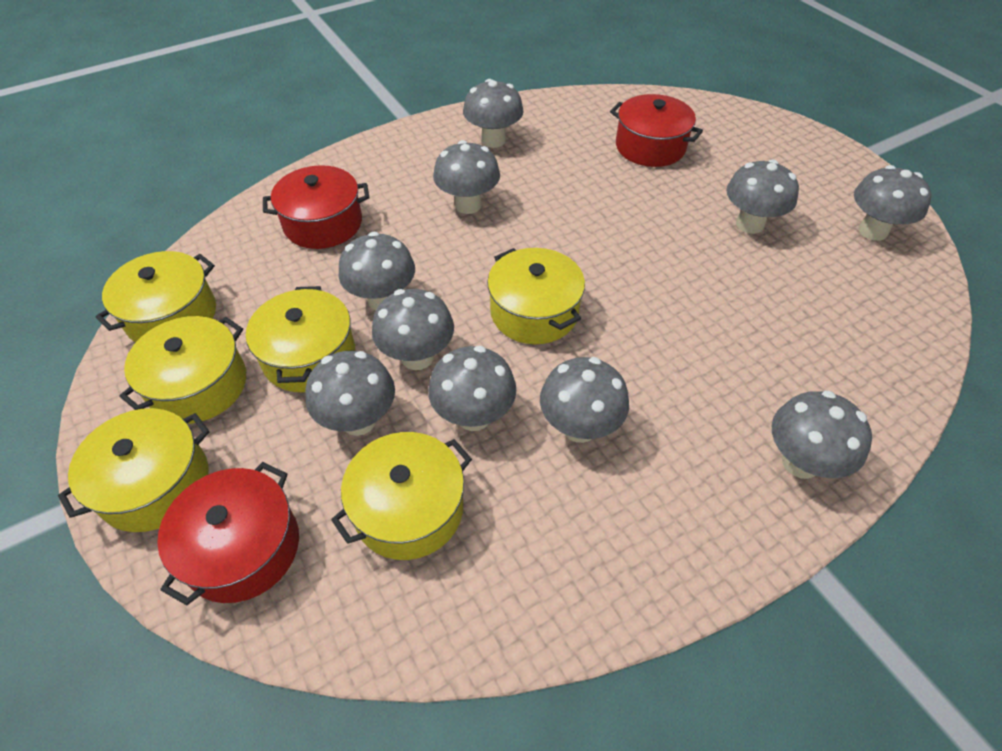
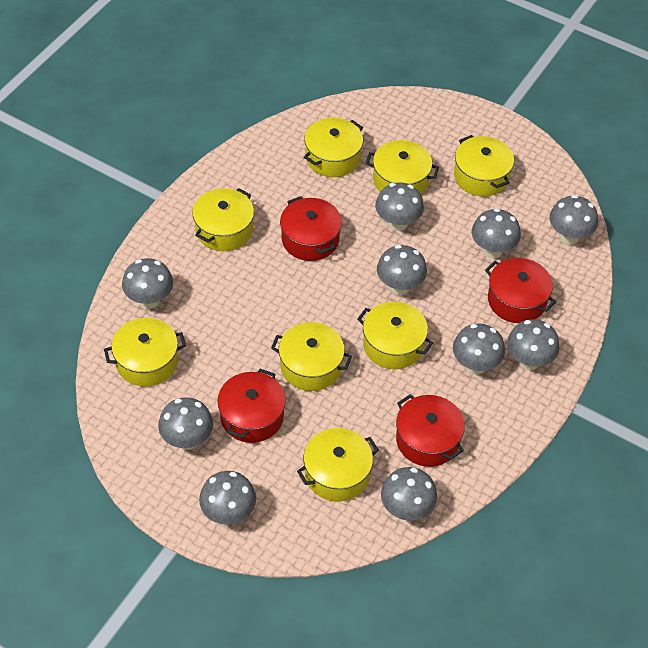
red pot: [157,462,299,605] [263,165,369,249] [610,94,703,167] = 3 -> [218,369,286,443] [280,196,342,261] [396,394,465,467] [485,258,556,323] = 4
yellow pot: [58,408,209,532] [95,251,216,343] [119,316,246,424] [246,286,355,392] [331,432,472,560] [487,248,585,344] = 6 -> [104,318,186,387] [192,188,254,251] [271,322,352,391] [297,428,379,502] [304,118,363,177] [357,302,433,369] [366,140,439,194] [454,135,514,196] = 8

